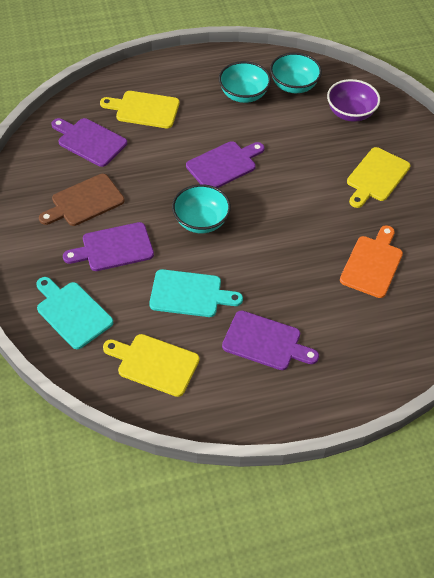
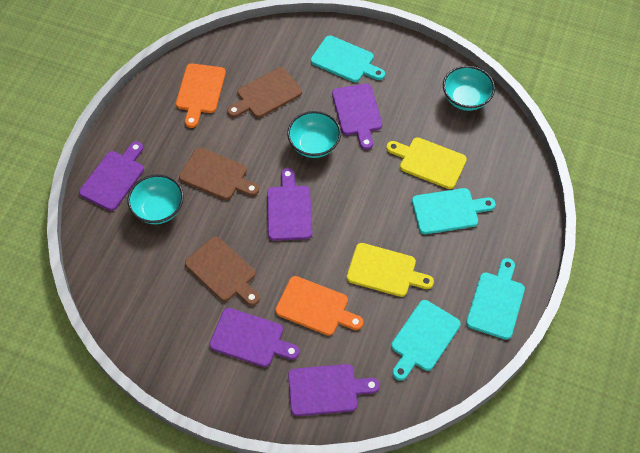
brown cutting board: [39,174,125,226] = 1 -> [179,148,259,200] [185,237,260,306] [227,67,302,118] = 3
orange cutting board: [340,225,403,298] = 1 -> [176,63,226,128] [275,276,363,336] = 2
purple bowl: [327,79,380,122] = 1 -> none = 0
purple cutting board: [51,118,127,167] [63,222,154,271] [186,141,264,188] [222,310,319,370] = 4 -> [79,142,144,211] [209,308,300,367] [267,168,312,241] [288,364,380,416] [332,83,382,150] = 5
turquoise cutting board: [36,277,113,349] [149,269,243,317] = 2 -> [311,35,385,82] [391,300,461,381] [412,188,496,234] [466,258,525,340] = 4
yellow cutting board: [100,91,180,128] [103,334,199,397] [347,147,410,208] = 3 -> [347,243,434,297] [386,137,467,189] = 2

